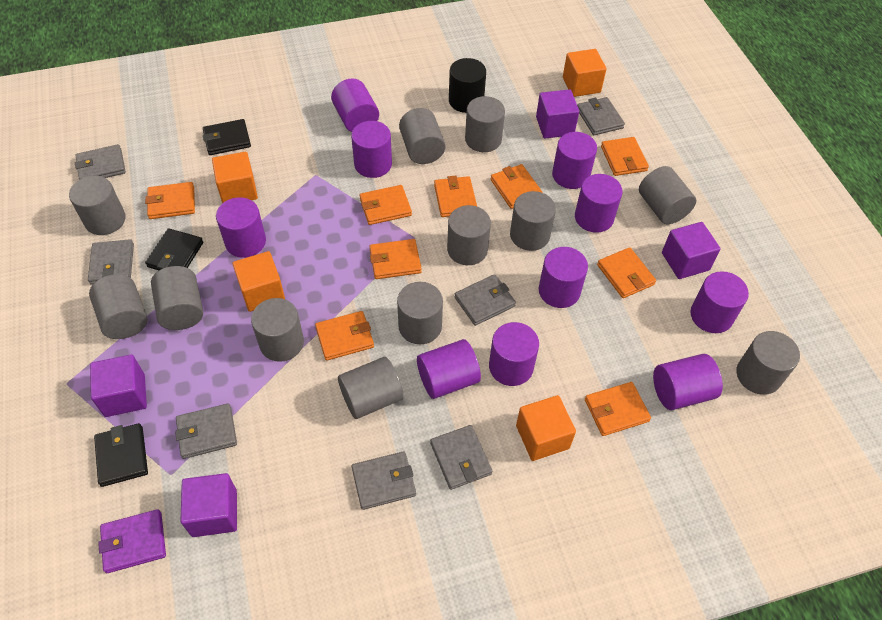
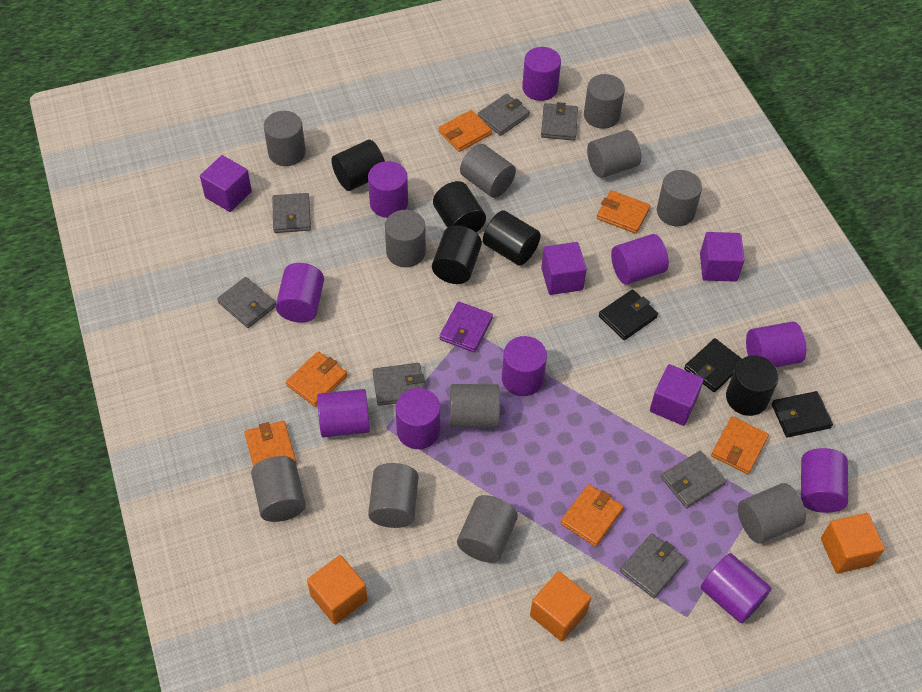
black cylinder: [449,58,486,113] = 1 -> [331,140,385,191] [432,225,482,284] [433,181,486,233] [483,210,541,266] [726,355,779,416] = 5
grey cylinder: [69,176,126,235] [89,274,148,339] [151,266,203,330] [251,298,304,362] [338,357,403,419] [397,282,443,344] [399,108,445,164] [447,205,491,265] [465,96,505,152] [510,191,556,251] [639,166,696,224] [736,331,800,395] = 12 -> [251,456,306,522] [264,111,306,166] [368,463,418,528] [385,210,426,267] [450,384,500,428] [457,495,518,563] [460,144,516,198] [584,74,625,129] [587,130,641,178] [657,170,702,226] [738,483,806,543] = 11
orange cube: [212,152,258,203] [233,251,285,312] [516,395,576,461] [563,49,606,97] = 4 -> [307,555,368,625] [530,571,591,642] [821,513,885,574] = 3
orange wallet: [145,182,195,219] [315,311,374,361] [360,185,412,225] [369,239,422,279] [434,176,477,217] [491,164,543,209] [585,382,651,436] [597,247,656,298] [601,137,649,176] = 9 -> [244,420,297,467] [286,351,347,407] [439,110,492,152] [561,484,623,547] [597,190,650,234] [711,416,769,474] = 6

